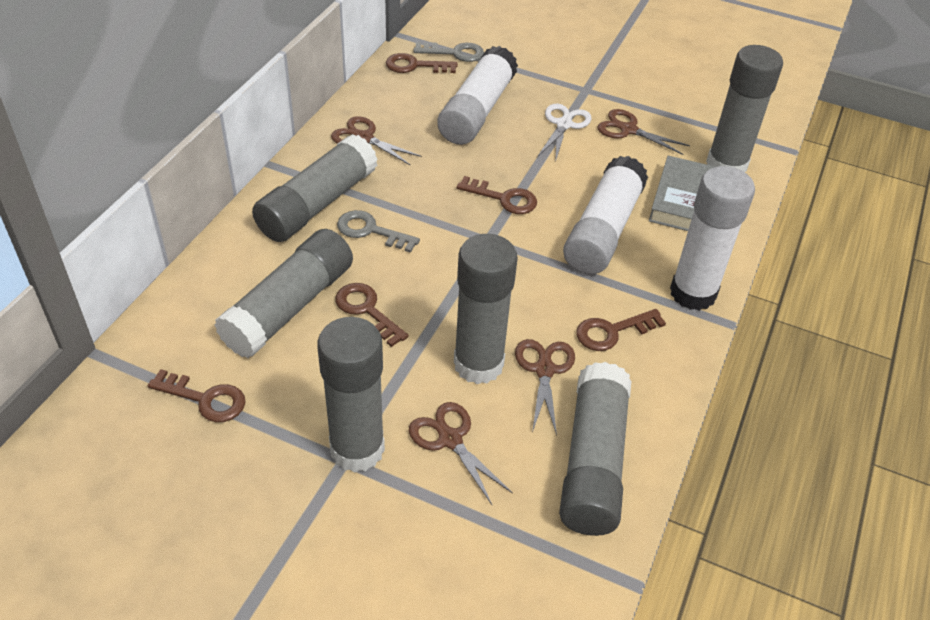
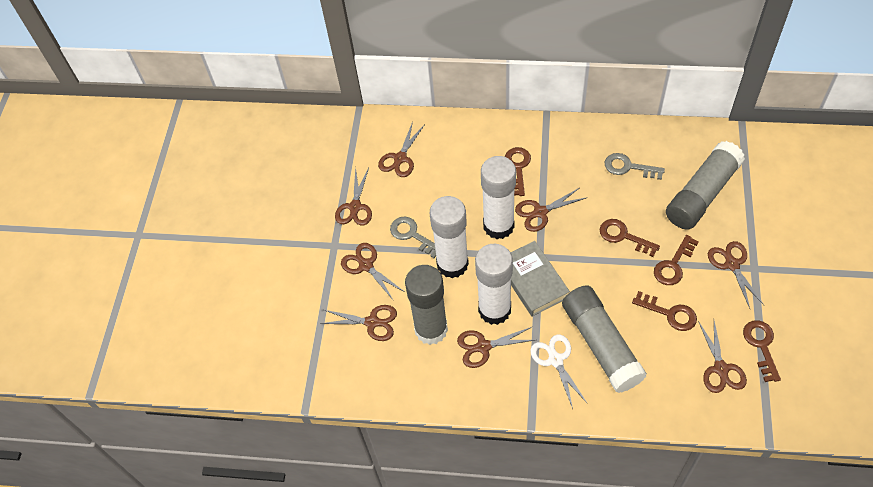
brown scissors: [331,116,422,166] [409,402,513,505] [515,339,575,436] [598,109,690,155] = 4 -> [320,305,397,341] [335,167,372,226] [341,243,405,301] [378,122,424,177] [457,327,535,368] [515,188,586,232] [698,321,747,393] [708,241,764,308] = 8
grey glue stick: [215,229,353,358] [252,134,378,242] [317,317,385,473] [454,234,518,384] [559,362,631,536] [706,45,783,172] = 6 -> [405,265,448,345] [562,285,647,393] [666,141,745,230] = 3

